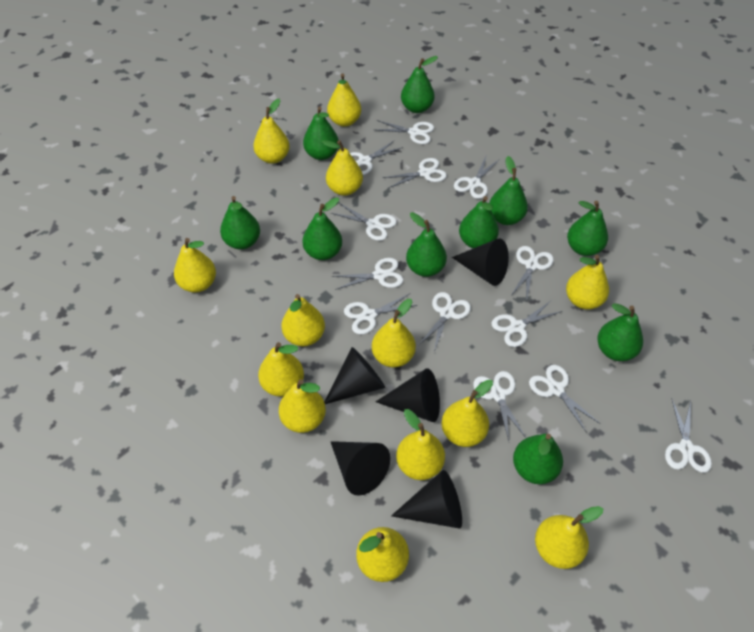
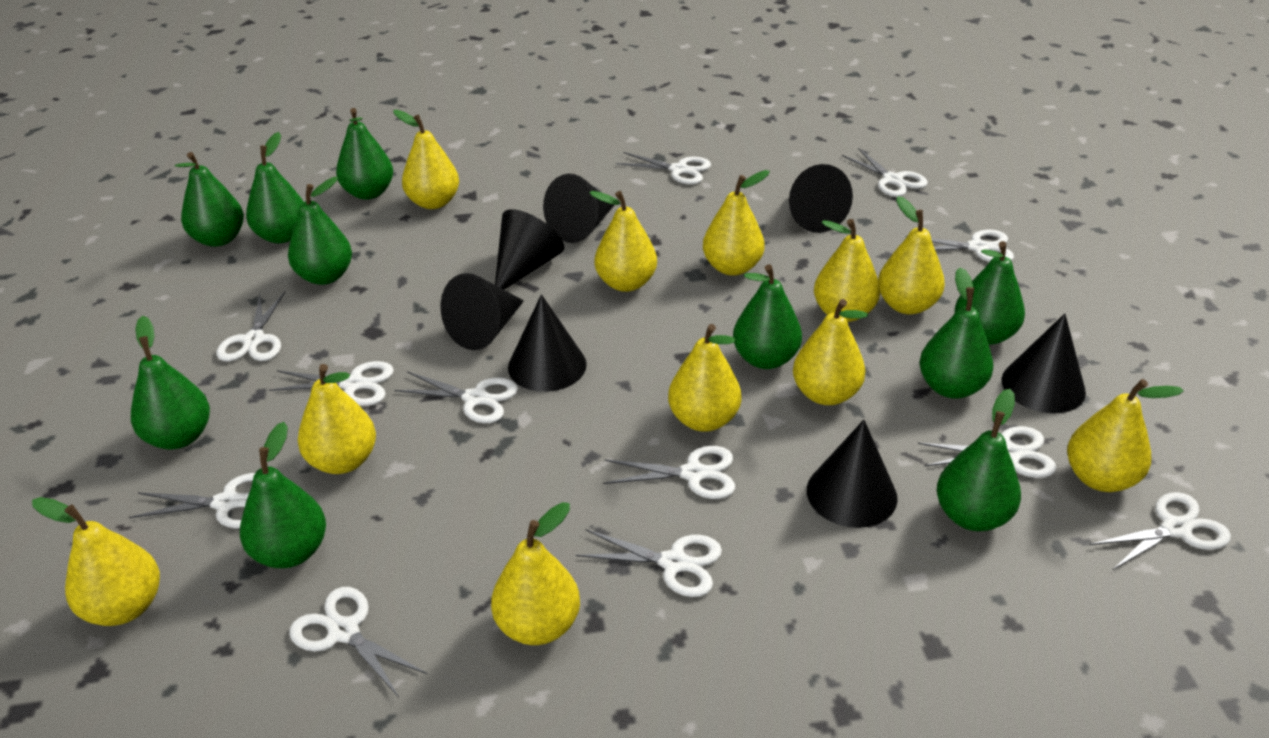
black cone: [324,347,385,404] [330,441,390,496] [376,368,440,422] [391,470,462,529] [452,239,509,286] = 5 -> [441,273,524,350] [495,209,564,290] [508,294,587,392] [543,174,614,243] [789,164,853,233] [807,420,898,528] [1002,313,1086,413] = 7
white scissors: [331,203,397,241] [332,258,403,290] [344,293,417,334] [350,140,403,175] [377,120,434,144] [383,158,447,188] [418,292,471,352] [454,157,500,199] [473,371,526,441] [491,300,562,347] [512,246,554,302] [529,365,601,433] [665,400,712,473] = 13 -> [129,473,255,529] [216,292,285,361] [269,361,394,406] [289,587,427,697] [394,371,518,423] [576,529,722,597] [603,446,735,499] [616,152,711,184] [842,148,928,197] [905,230,1014,262] [918,426,1057,478] [1090,492,1231,570] = 12
yellow pear: [174,238,216,293] [253,99,290,164] [258,342,304,397] [279,379,326,433] [281,294,325,346] [322,140,363,196] [327,73,361,127] [356,527,409,582] [372,299,416,367] [396,409,445,480] [441,380,493,447] [535,506,603,569] [566,255,609,310] = 13 -> [32,497,160,626] [298,364,376,474] [393,110,459,209] [491,502,580,645] [590,191,657,292] [668,324,741,432] [703,170,770,276] [793,299,868,405] [814,219,880,322] [878,196,945,315] [1067,379,1184,492] = 11

